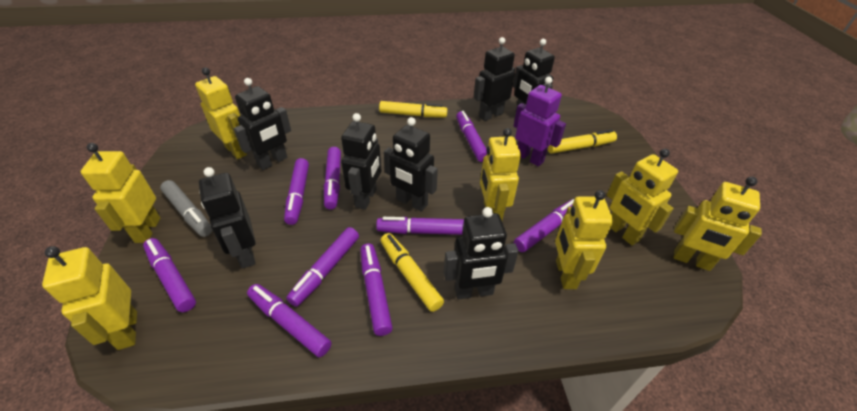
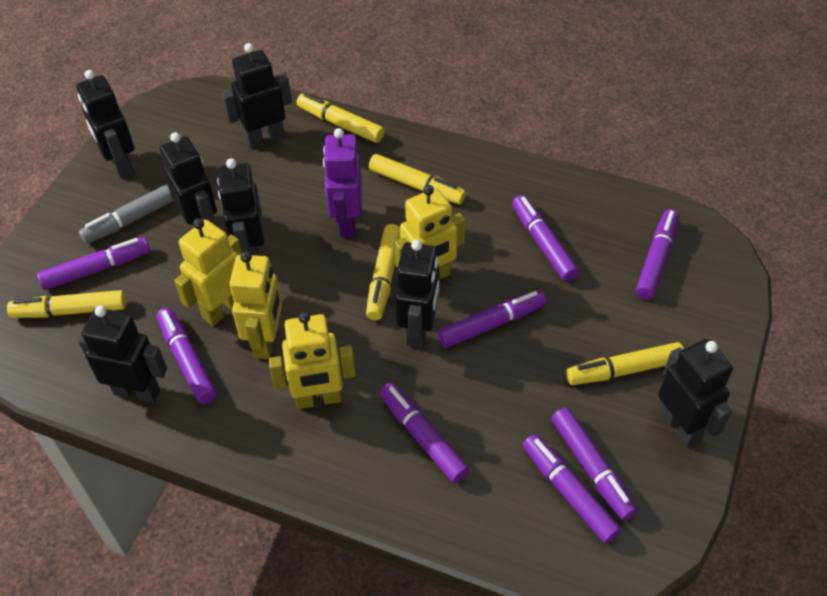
purple marker: [143,238,196,312] [247,284,331,357] [284,158,309,225] [286,227,359,307] [324,147,341,209] [360,243,393,336] [376,217,464,235] [456,111,487,162] [514,199,574,252] = 9 -> [37,237,150,290] [156,308,217,404] [380,383,469,483] [437,290,546,348] [512,195,579,281] [523,434,621,544] [551,407,637,520] [636,209,679,299] = 8
yellow marker: [379,101,448,117] [381,233,444,312] [547,130,617,154] = 3 -> [7,290,126,318] [296,93,385,143] [366,224,400,320] [369,154,466,204] [566,342,684,385] = 5
yellow robot: [42,246,137,350] [81,143,160,243] [195,68,247,159] [480,128,521,220] [555,190,613,289] [607,149,678,245] [673,177,762,271] = 7 -> [174,218,242,326] [229,251,282,359] [269,312,356,409] [395,185,466,279] = 4

